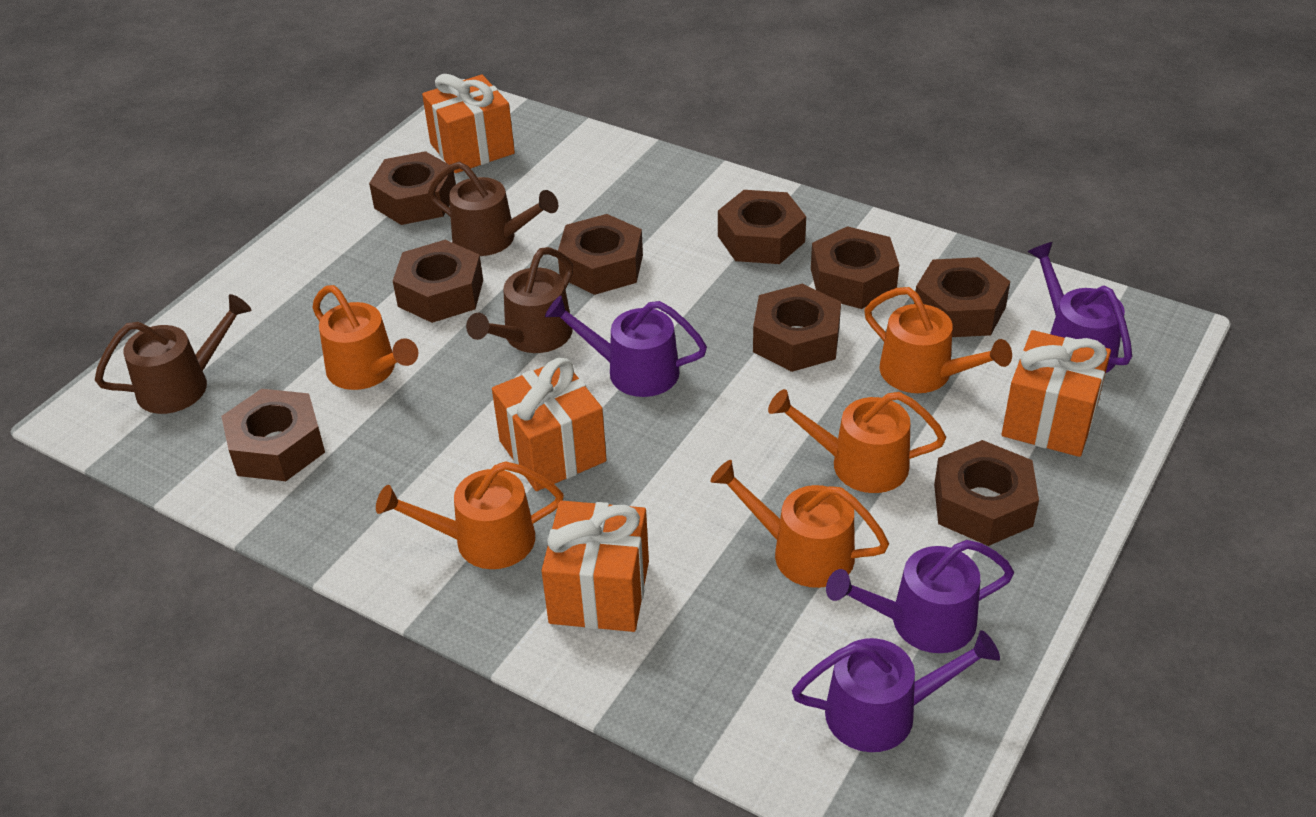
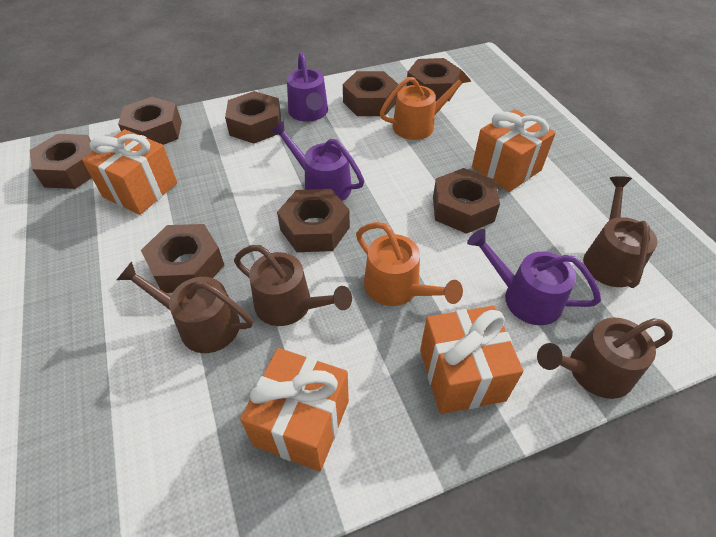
brown nut: [221,389,325,481] [369,151,456,225] [393,240,483,323] [558,214,643,295] [718,190,806,264] [753,284,841,372] [811,226,899,309] [914,257,1010,337] [934,440,1039,546] = 9 -> [30,134,93,189] [118,97,182,145] [141,224,224,293] [225,91,281,144] [277,189,350,252] [343,71,399,116] [406,58,460,101] [433,168,500,234] = 8
brown watering can: [95,294,251,414] [428,162,558,256] [466,247,573,353] = 3 -> [117,261,253,353] [234,245,352,326] [537,318,673,399] [583,176,657,288] = 4
orange watering can: [312,285,418,390] [376,461,564,569] [710,460,889,588] [768,389,946,493] [864,287,1012,393] = 5 -> [356,222,463,306] [380,69,471,140] = 2
purple watering can: [545,296,707,397] [792,630,1000,752] [826,540,1014,653] [1027,242,1132,373] = 4 -> [270,121,364,201] [287,52,328,122] [467,229,601,325] = 3

